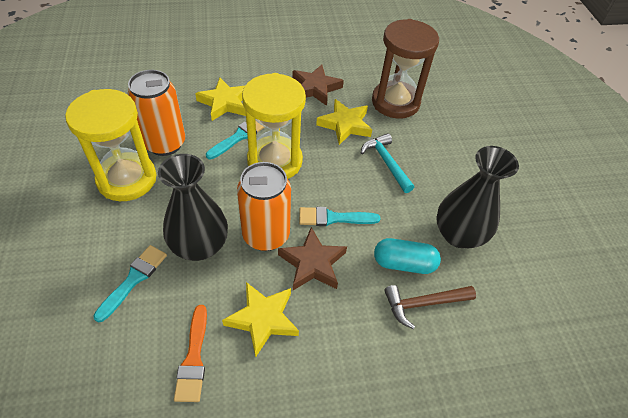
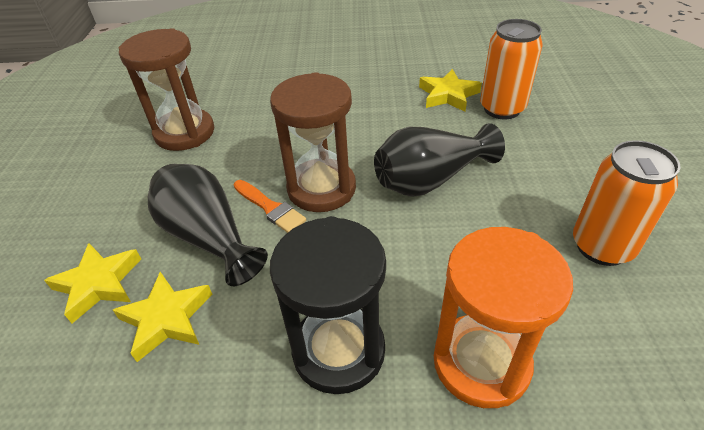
black hourglass: none = 0 -> [270,216,386,394] = 1
brown hammer: [384,285,476,329] = 1 -> none = 0
brown hourglass: [372,19,439,119] = 1 -> [118,28,214,151] [270,72,356,212] = 2
brown star: [278,227,347,290] [292,64,344,106] = 2 -> none = 0
orange hourglass: none = 0 -> [434,227,573,408] = 1
turquoise brush: [93,245,167,322] [206,120,265,159] [299,207,380,226] = 3 -> none = 0
turquoise capsule: [374,238,441,274] = 1 -> none = 0
turquoise hammer: [361,133,414,193] = 1 -> none = 0
yellow hourglass: [65,89,156,201] [242,73,306,179] = 2 -> none = 0

